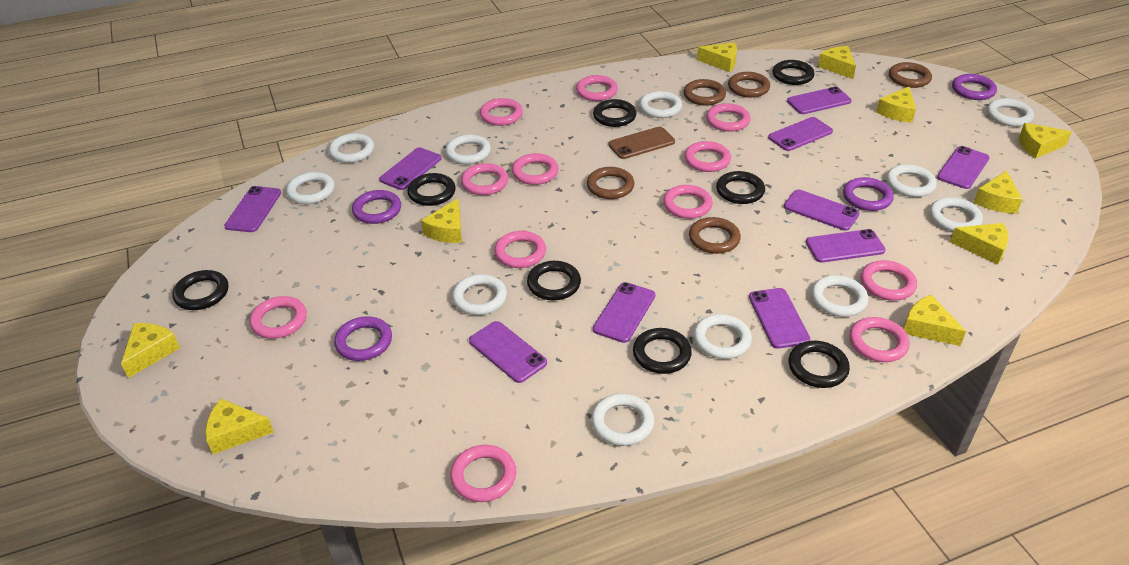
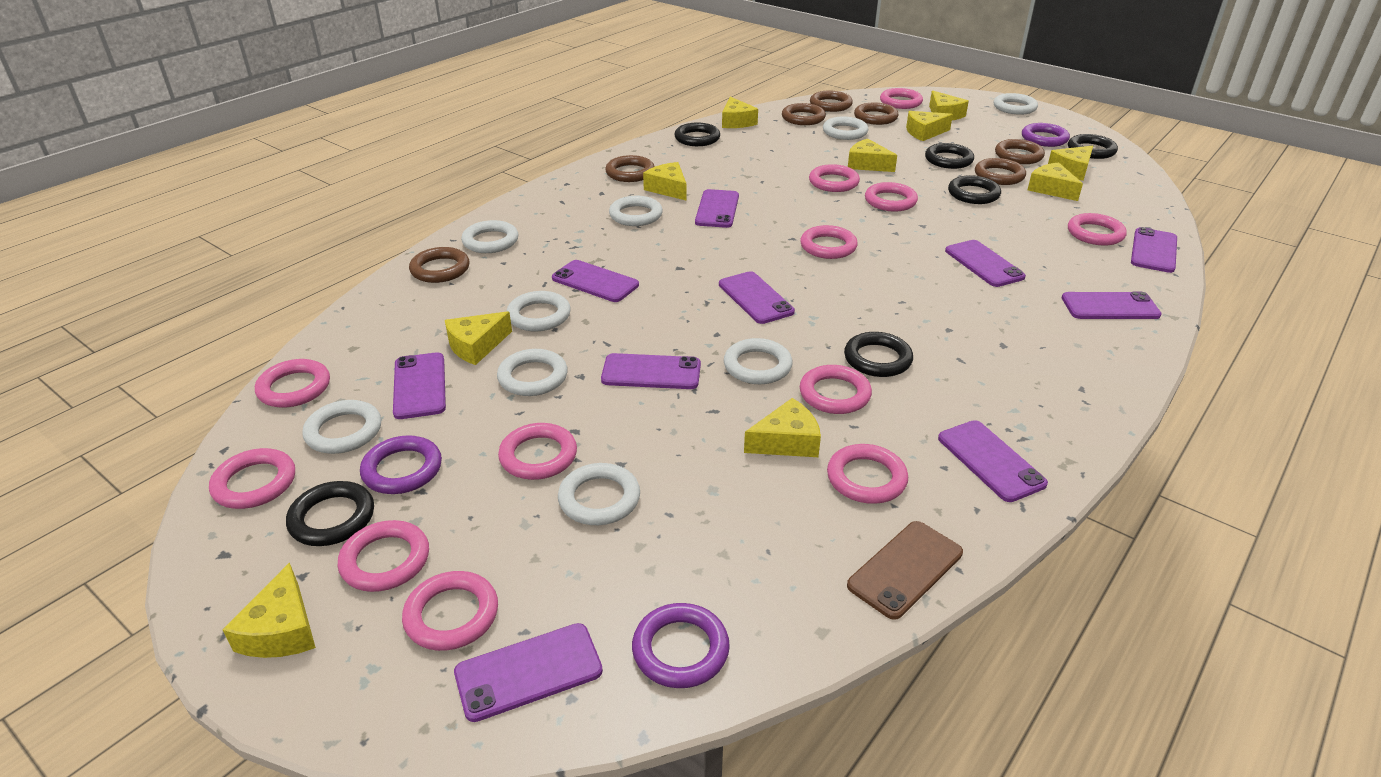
black ring: [172,270,228,310] [407,173,456,206] [527,261,581,300] [593,99,637,127] [633,328,692,374] [716,171,765,204] [773,60,814,85] [789,341,850,388] = 8 -> [286,481,374,546] [675,123,720,146] [844,332,913,377] [925,143,974,169] [948,175,1001,204] [1068,134,1118,159] = 6
brown ring: [587,167,635,199] [684,79,726,106] [689,217,741,254] [728,72,770,98] [889,62,932,88] = 5 -> [409,247,470,283] [605,155,655,182] [782,103,826,125] [810,91,853,112] [854,102,899,125] [975,158,1026,185] [995,139,1045,164] = 7
purple ring: [334,316,392,361] [352,190,401,224] [843,177,894,211] [952,74,997,100] = 4 -> [360,435,442,494] [632,603,730,688] [1022,123,1070,147] = 3
white ring: [286,172,335,204] [329,133,374,163] [445,134,491,164] [452,274,507,315] [591,393,654,446] [639,91,682,118] [693,314,752,359] [811,275,868,317] [886,164,937,197] [930,197,983,232] [987,98,1034,126] = 11 -> [302,400,381,454] [461,220,518,253] [497,349,568,396] [506,291,571,331] [558,463,640,525] [609,196,663,226] [724,338,793,384] [823,117,868,140] [993,93,1038,115] = 9

